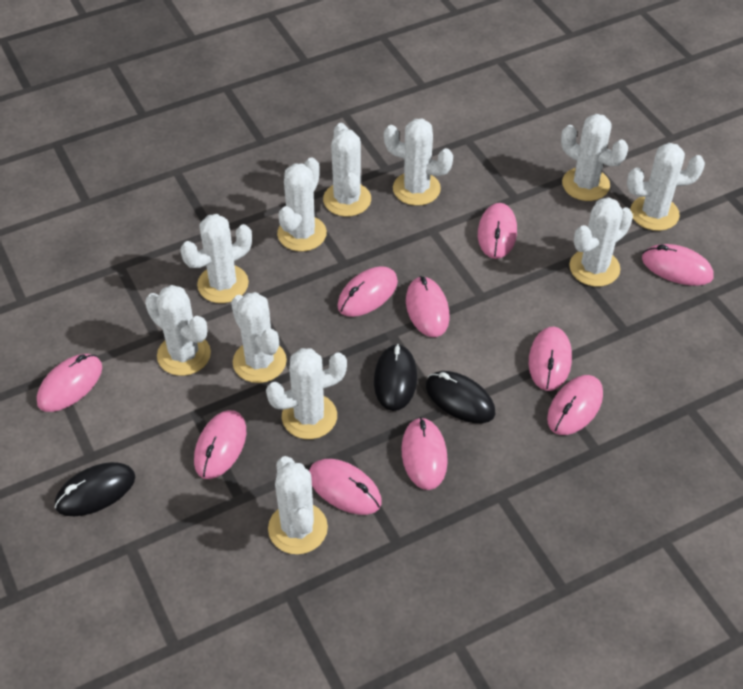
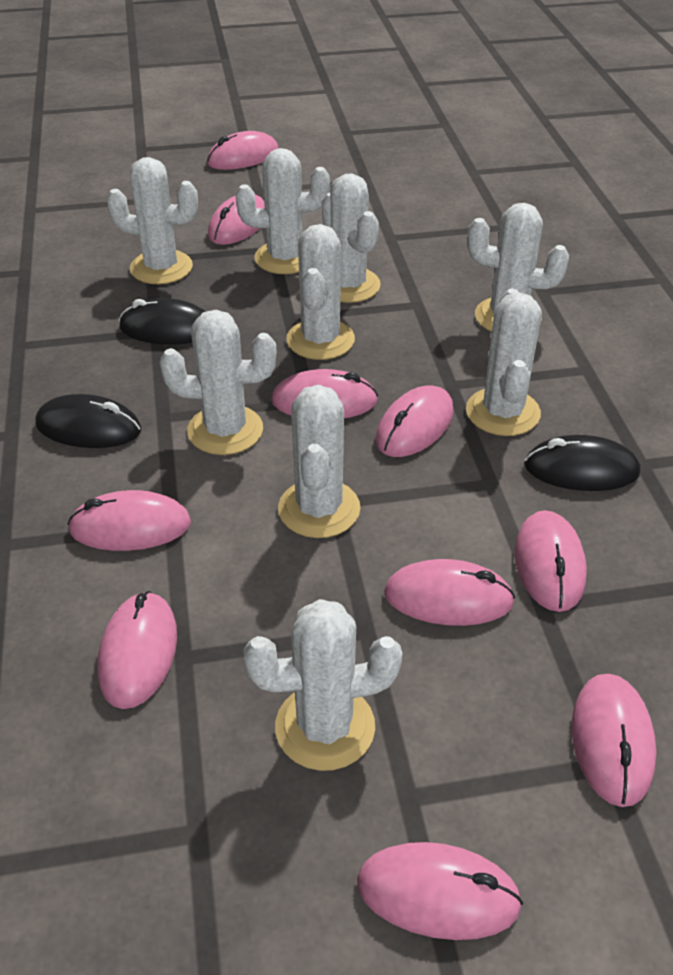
white cactus: [145,285,211,376] [180,214,252,303] [231,292,287,383] [266,348,347,439] [268,456,328,554] [277,157,327,251] [323,123,371,217] [384,119,453,206] [561,114,628,201] [569,197,633,287] [627,143,705,231] = 11 -> [106,157,198,284] [160,310,276,455] [236,148,330,274] [243,599,402,771] [278,385,361,538] [286,224,355,360] [322,173,381,303] [466,288,542,436] [467,203,569,332] = 9

